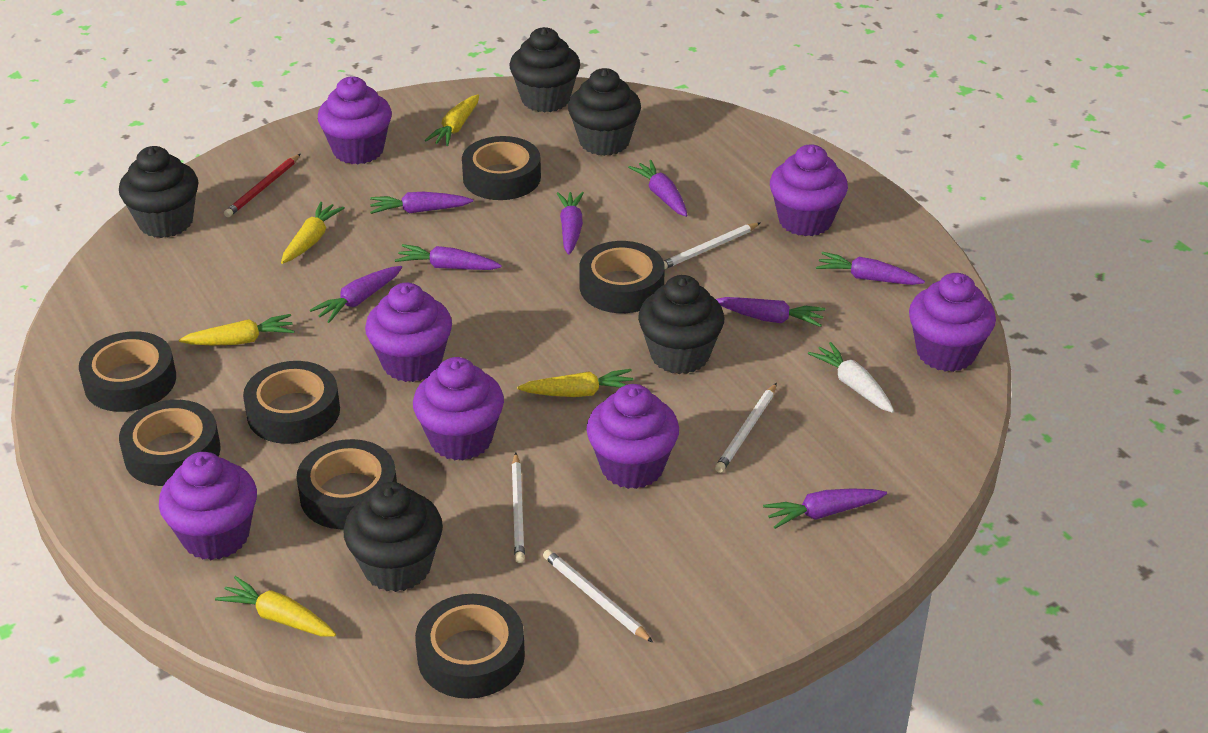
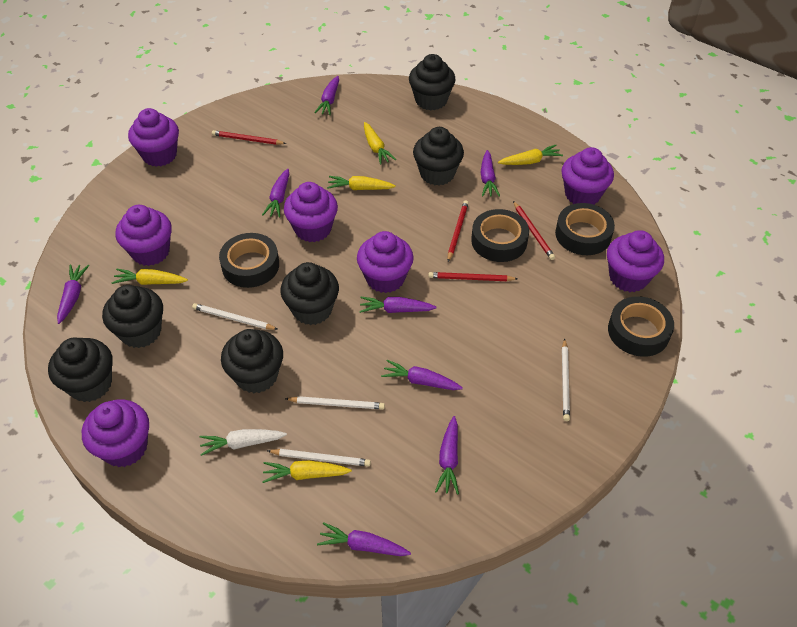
black cupcake: [119,146,198,238] [343,482,443,592] [509,27,580,113] [568,68,641,156] [638,275,724,374] = 5 -> [48,338,113,402] [102,285,163,348] [221,329,283,393] [281,262,339,325] [409,54,456,111] [413,127,464,185] = 6
black tape: [79,331,176,412] [119,400,221,486] [243,361,340,444] [296,439,397,529] [415,594,525,699] [462,136,541,200] [579,241,665,313] = 7 -> [219,233,279,288] [471,209,529,262] [555,203,615,255] [608,296,674,357] = 4
red pencil: [224,154,300,217] = 1 -> [212,130,287,145] [428,272,518,281] [448,200,469,262] [513,201,555,260] = 4

